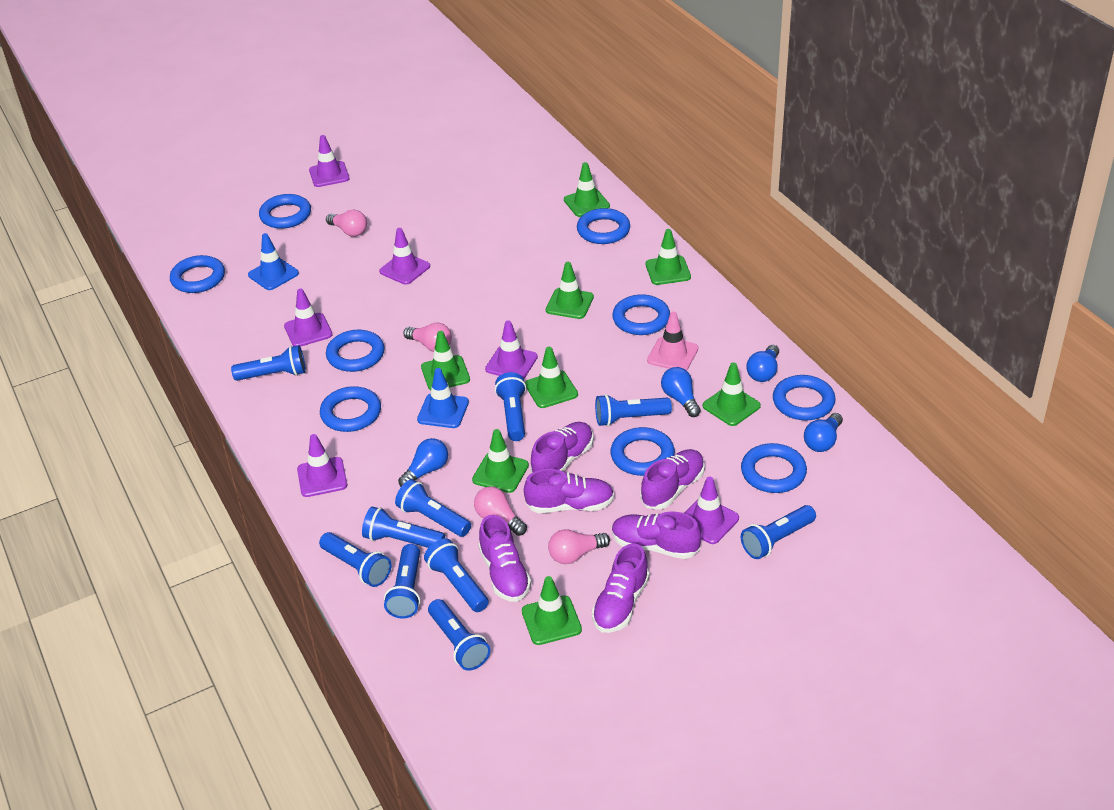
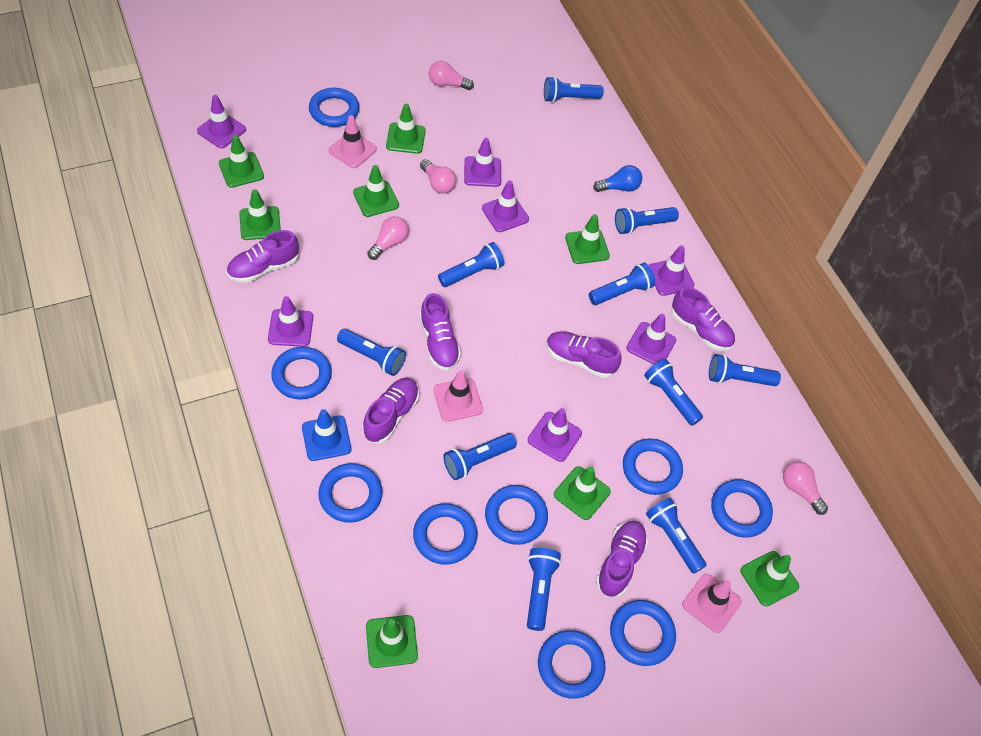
blue light bulb: [398,438,448,487] [661,367,701,417] [747,345,779,382] [804,413,843,452] = 4 -> [593,165,642,192] = 1
blue traffic cone: [248,233,299,290] [417,368,469,428] = 2 -> [302,409,351,461] = 1
pink traffic cone: [647,312,698,371] = 1 -> [329,115,377,168] [434,370,483,422] [682,574,742,633] = 3
purple traffic cone: [284,289,333,347] [297,434,347,497] [309,135,349,187] [379,228,430,285] [485,320,538,378] [684,476,739,544] = 6 -> [197,95,246,148] [268,296,313,347] [464,138,501,187] [482,180,529,232] [528,408,582,462] [626,314,676,365] [649,245,694,296] = 7

